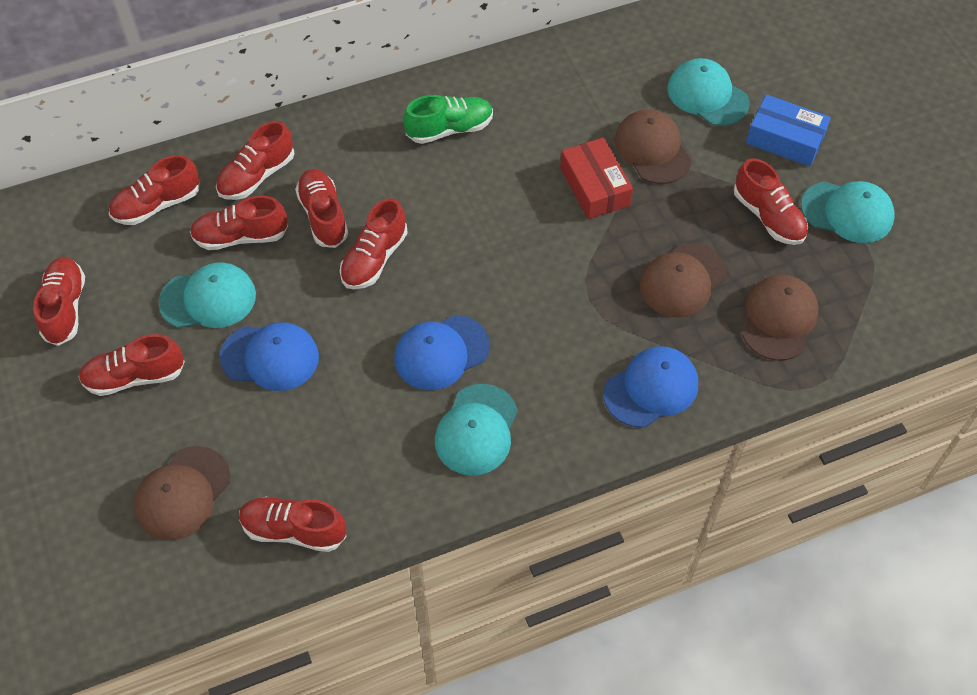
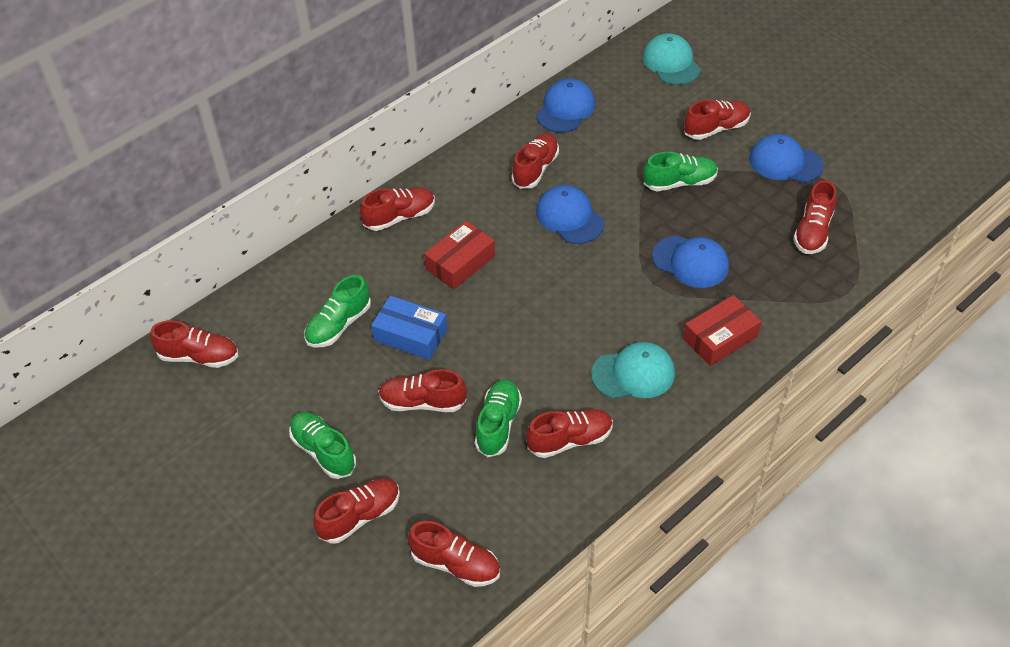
blue cap: [220,323,319,391] [394,315,490,390] [604,346,698,428] = 3 -> [536,79,595,133] [536,185,604,244] [652,236,729,288] [749,134,824,183] = 4
brown cap: [134,446,230,540] [614,109,691,184] [640,243,727,318] [742,275,819,361] = 4 -> none = 0
green shoe: [403,95,493,144] = 1 -> [289,412,356,479] [304,275,371,347] [475,380,522,457] [643,152,718,191] = 4
red box: [560,137,633,219] = 1 -> [424,221,495,289] [683,295,761,366] = 2
turquoise cap: [158,262,256,328] [435,384,518,475] [667,58,749,126] [801,181,895,243] = 4 -> [591,342,675,399] [643,33,701,85] = 2

